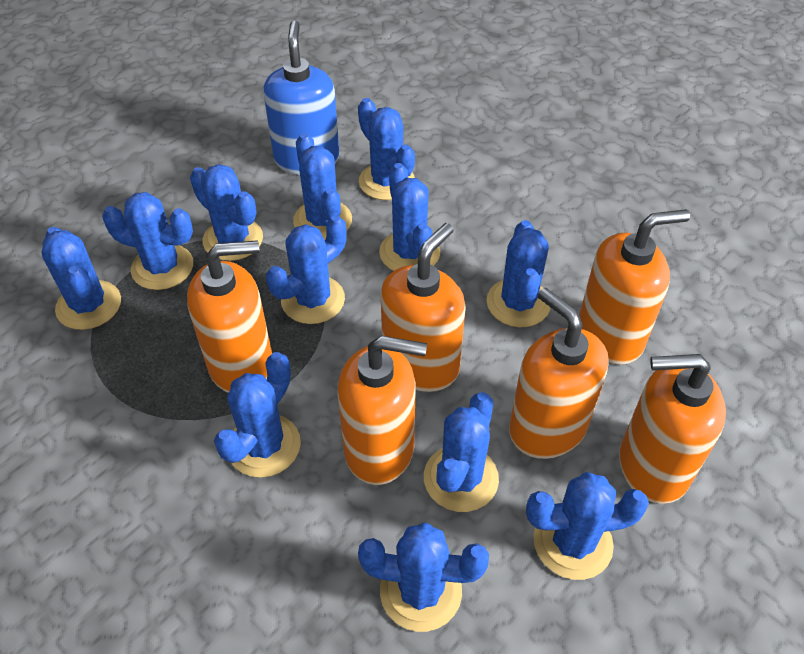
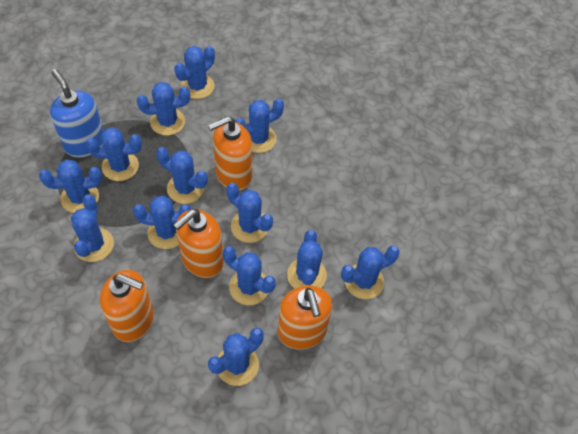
blue cactus: [42,227,121,330] [102,192,193,290] [190,164,263,261] [214,352,301,478] [266,215,347,324] [293,133,352,240] [358,98,415,200] [358,522,489,632] [379,163,440,271] [424,392,499,512] [487,220,551,328] [526,472,649,580] = 12 -> [39,160,102,213] [71,194,114,262] [85,127,142,181] [133,196,191,249] [137,82,190,135] [156,147,208,204] [174,46,215,99] [208,328,264,386] [223,246,276,305] [226,183,273,243] [235,99,284,153] [287,230,327,289] [341,246,400,299] = 13
orange soap dispenser: [187,240,272,393] [337,336,427,485] [381,223,466,392] [509,287,609,459] [579,209,690,365] [619,354,726,504] = 6 -> [100,270,154,342] [173,209,224,278] [208,116,252,190] [278,286,332,350] = 4

